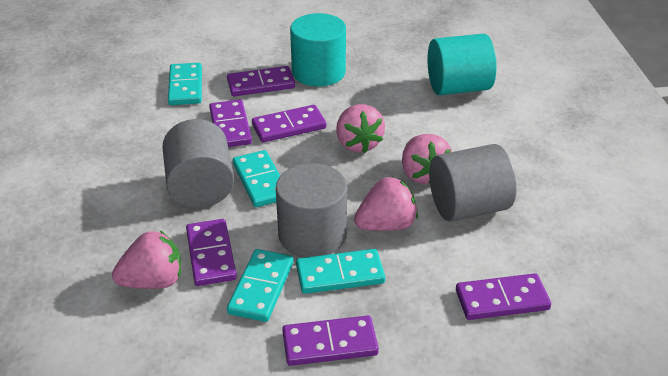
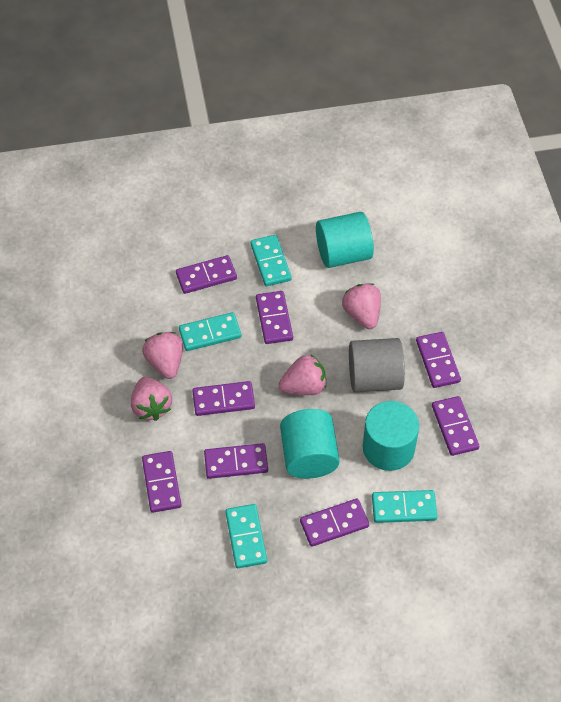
grey cylinder: [162,119,234,208] [276,163,347,258] [429,144,517,222] = 3 -> [349,338,405,392] = 1
purple domino: [186,219,237,286] [209,100,252,147] [227,66,295,96] [252,105,326,142] [282,315,379,366] [456,273,551,320] = 6 -> [142,451,181,513] [176,255,237,294] [192,381,255,416] [204,443,268,479] [256,291,293,344] [300,499,369,547] [416,332,461,388] [432,396,479,456] = 8
turquoise cylinder: [290,13,346,86] [427,34,497,95] = 2 -> [280,409,340,479] [316,212,374,268] [363,401,419,471] = 3

